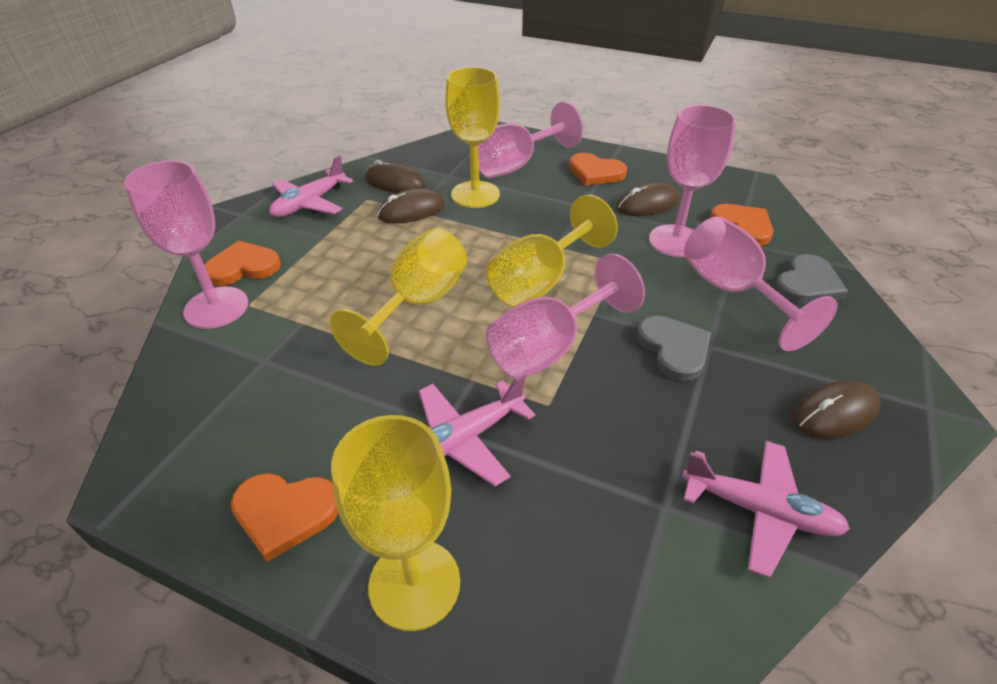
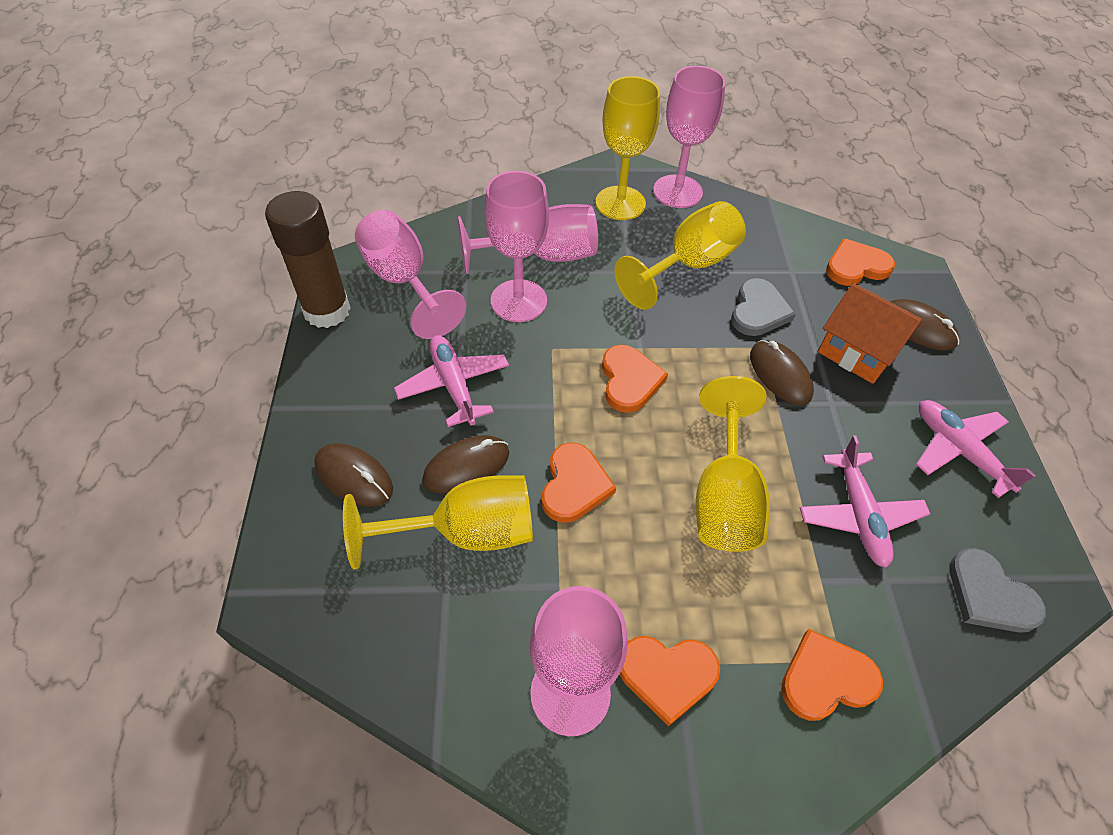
brown glue stick: none = 0 -> [265,191,351,328] = 1
orange heart: [204,241,281,286] [231,473,338,562] [569,153,627,186] [710,204,774,246] = 4 -> [542,443,616,523] [602,345,668,413] [619,636,720,727] [781,629,883,721] [826,238,895,286] = 5
orange house: none = 0 -> [818,283,922,384] = 1

